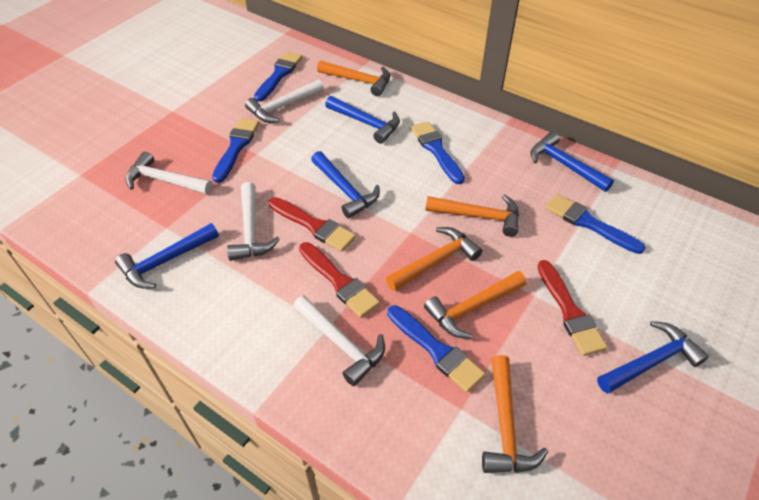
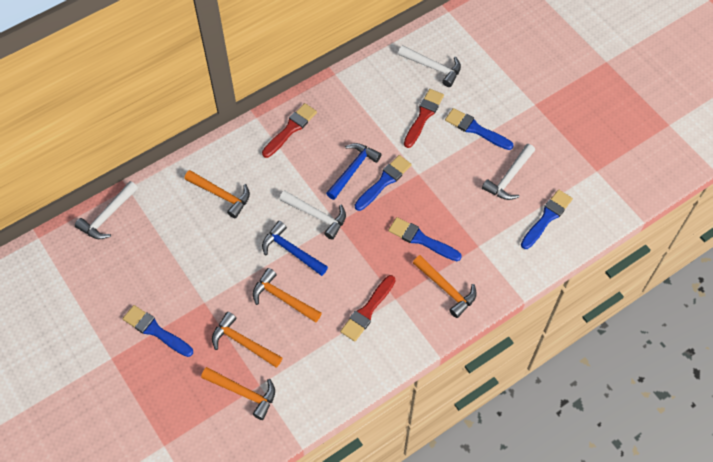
blue hammer: [115,223,219,289] [311,151,380,219] [325,96,400,144] [531,132,614,192] [597,321,709,394] = 5 -> [262,221,328,276] [326,143,382,200] = 2

